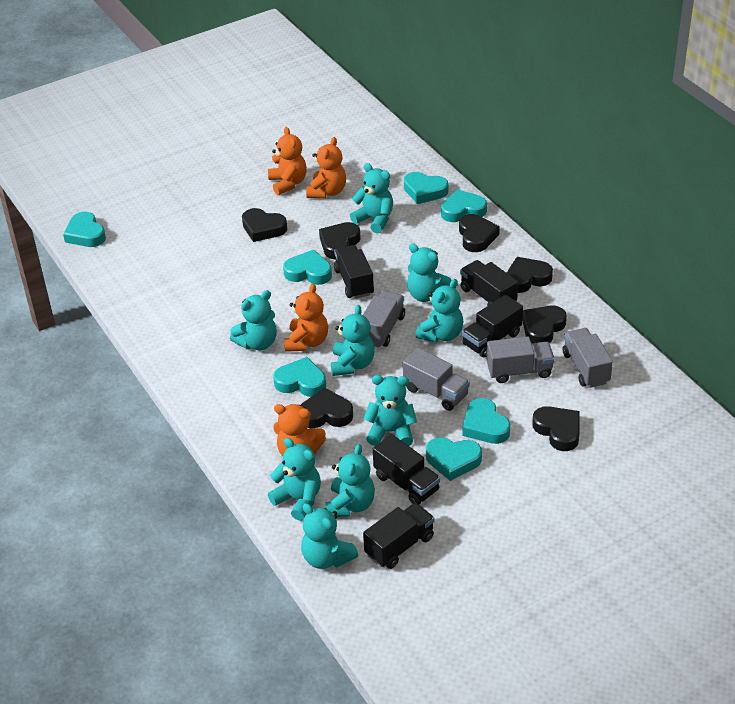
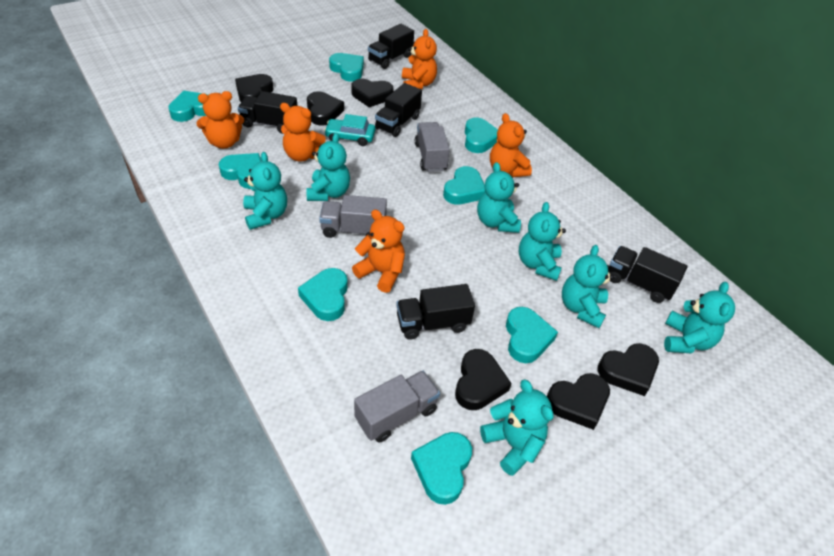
black heart: [242,208,287,242] [301,388,353,428] [319,222,360,260] [459,214,500,252] [507,257,553,293] [522,306,567,344] [532,406,580,451] = 7 -> [235,74,274,102] [307,91,344,126] [351,79,394,108] [455,349,512,410] [547,373,610,430] [597,343,659,396] = 6
grey truck: [363,291,405,348] [403,348,470,411] [486,336,555,383] [563,328,613,388] = 4 -> [319,195,387,238] [354,371,440,443] [415,122,450,172] = 3
orange teddy bear: [268,127,307,195] [273,404,326,456] [284,283,328,352] [306,137,346,198] = 4 -> [197,91,244,149] [280,103,326,162] [352,210,405,293] [402,29,437,89] [490,113,532,177] = 5
turquoise car: none = 0 -> [324,114,375,146] = 1
turquoise heart: [63,212,106,247] [273,357,326,397] [283,250,332,285] [404,172,449,204] [426,437,482,481] [441,189,487,222] [462,398,510,444] = 7 -> [168,91,208,122] [219,153,261,189] [298,268,348,321] [329,53,364,82] [411,432,472,505] [443,166,485,205] [465,118,498,153] [506,307,558,363] = 8
turquoise teddy bear: [230,290,277,350] [268,438,321,521] [301,503,358,569] [325,444,375,517] [331,305,375,376] [350,163,393,233] [363,375,417,446] [407,243,452,302] [416,279,463,343] = 9 -> [243,152,287,230] [306,133,350,201] [477,162,521,233] [480,379,554,476] [519,202,566,281] [562,245,614,328] [664,282,735,353] = 7

